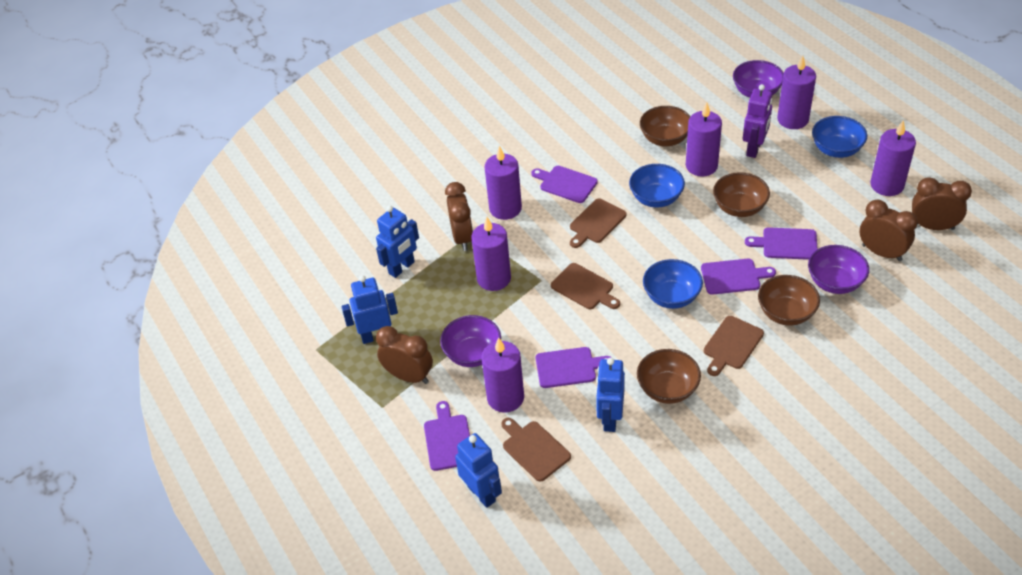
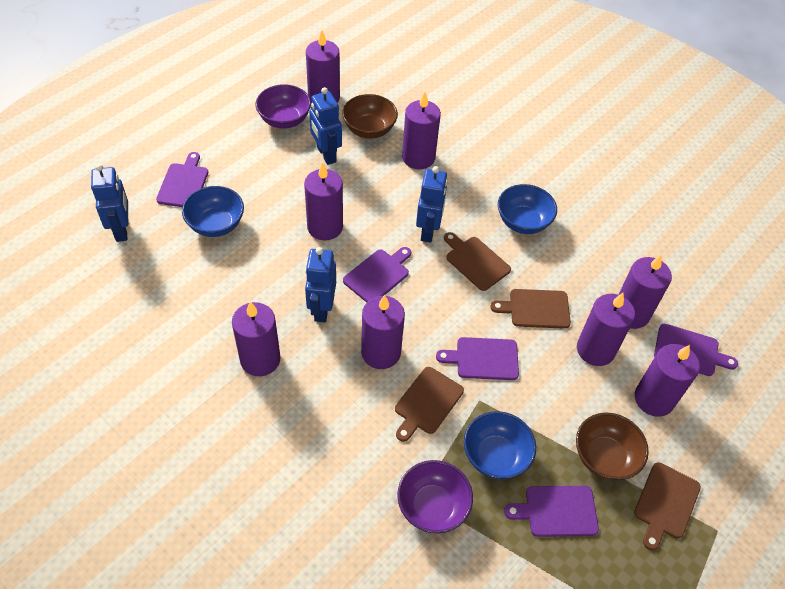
brown bowl: [637,349,701,404] [640,106,690,146] [713,172,770,217] [758,275,820,326] = 4 -> [342,94,398,139] [576,413,649,480] = 2
brown clock: [376,326,433,384] [445,182,473,251] [860,200,918,261] [912,177,972,230] = 4 -> none = 0
purple bowl: [440,315,501,367] [733,60,784,98] [808,245,869,294] = 3 -> [256,84,311,129] [397,460,473,533] = 2
purple candle: [471,217,511,291] [481,338,524,413] [485,146,522,220] [686,102,722,177] [777,56,816,129] [870,121,916,196] = 6 -> [232,302,281,376] [304,162,343,240] [306,30,340,103] [361,295,405,369] [402,92,441,169] [577,293,635,366] [618,254,672,329] [635,344,700,417] = 8
purple robot: [743,84,772,158] = 1 -> none = 0

